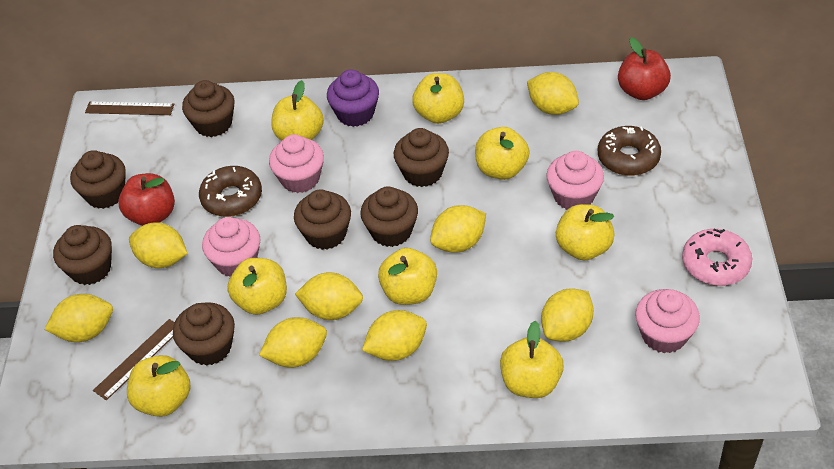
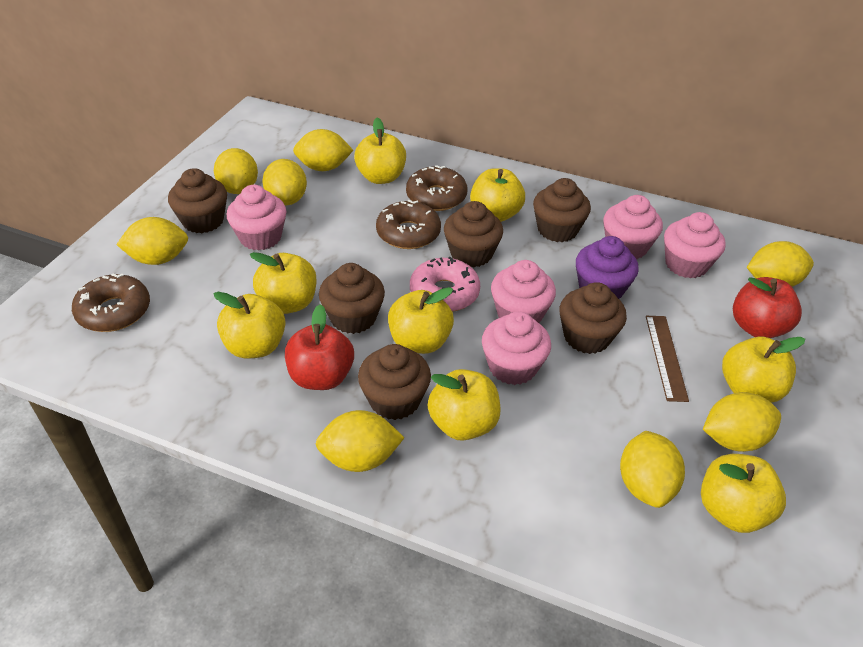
brown cupcake: [53,225,112,285] [70,150,126,209] [173,302,235,366] [182,80,235,137] [294,189,351,250] [360,186,418,247] [394,128,449,187] = 7 -> [168,168,227,233] [319,263,385,334] [358,344,431,420] [444,201,503,267] [533,178,591,242] [560,282,627,354] = 6
brown donut: [199,166,262,217] [598,126,661,176] = 2 -> [72,273,150,332] [376,200,441,249] [406,165,467,211] = 3
brown ruler: [85,102,174,115] [93,319,175,400] = 2 -> [646,316,689,402] = 1
pink cupcake: [202,217,260,277] [269,134,324,193] [546,151,604,210] [635,289,700,353] = 4 -> [227,185,286,251] [482,311,551,385] [491,260,556,323] [603,195,663,259] [664,212,726,278] = 5

